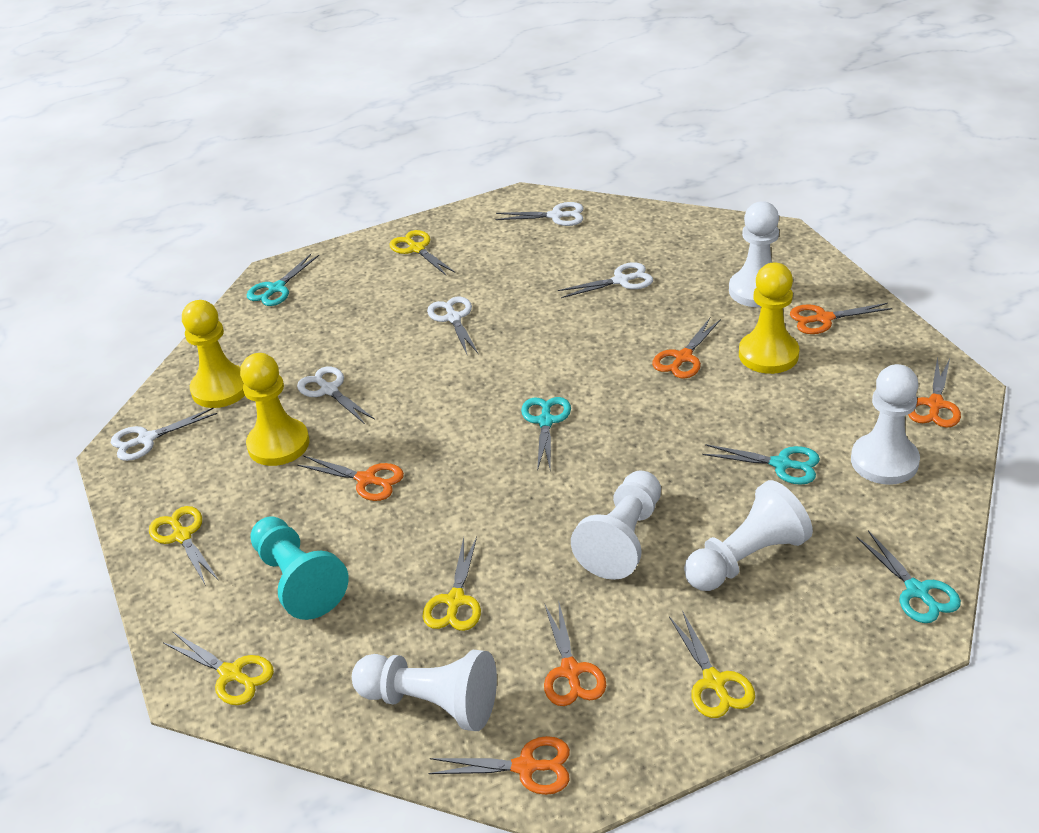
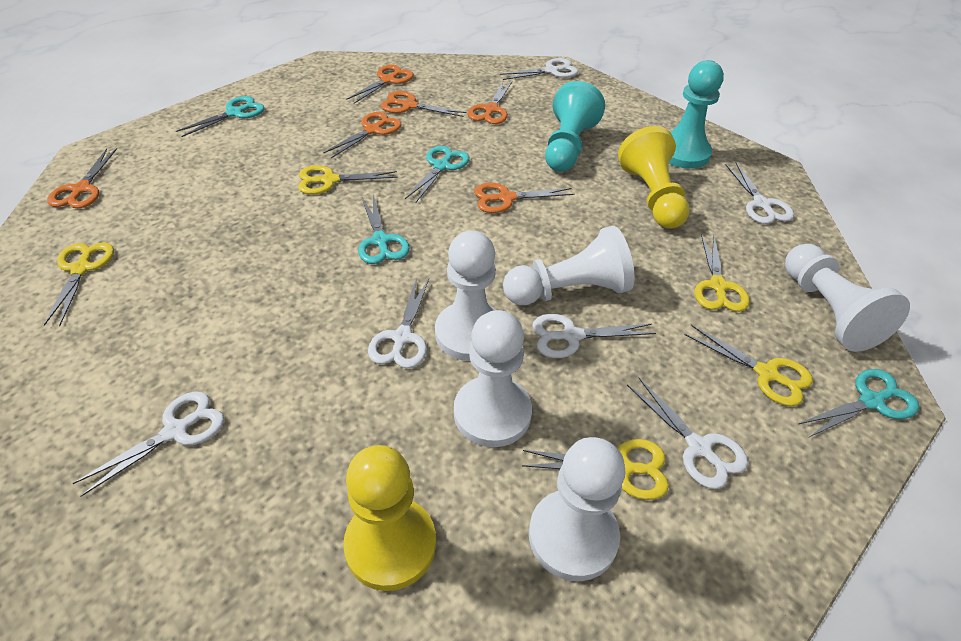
turquoise pawn: [250,516,349,620] = 1 -> [545,81,605,172] [669,60,724,169] = 2
white scissors: [111,408,217,461] [297,367,375,424] [427,297,478,354] [495,202,583,226] [558,262,653,298] = 5 -> [72,392,224,497] [368,277,429,369] [500,58,578,80] [532,314,656,358] [627,377,748,489] [726,163,794,224] = 6
yellow pawn: [182,300,245,408] [240,353,309,466] [739,263,799,374] = 3 -> [343,445,436,591] [618,126,690,229] = 2

